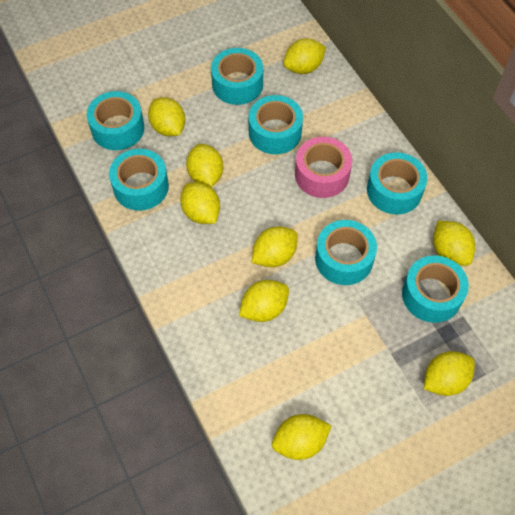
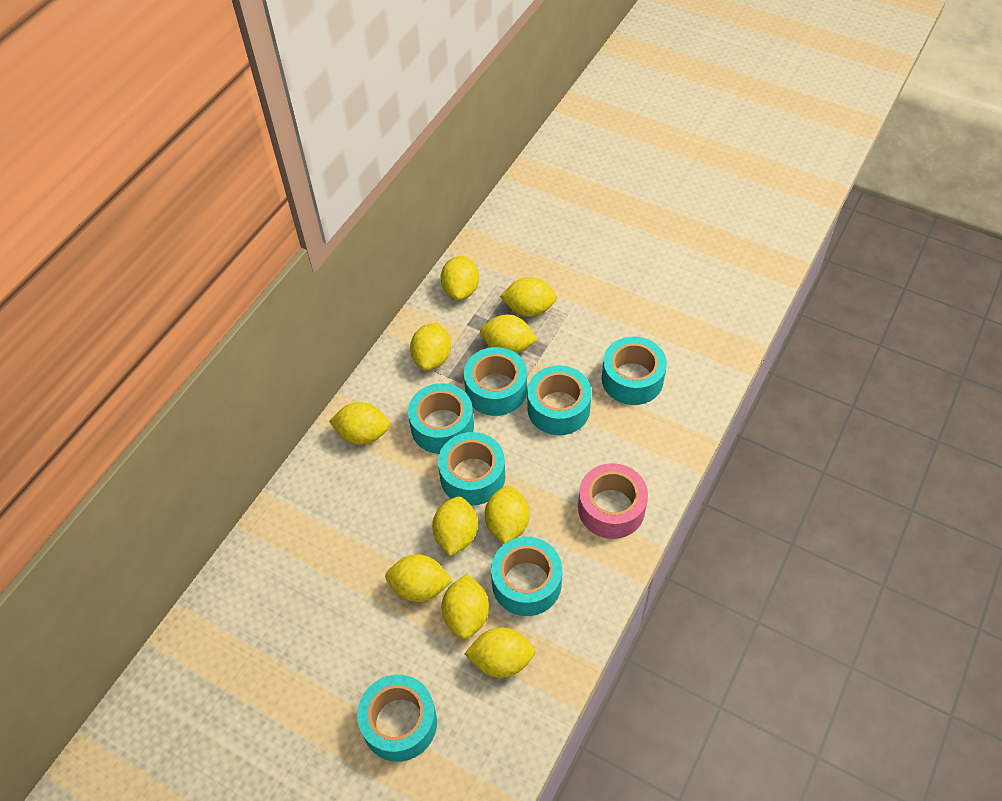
yellow lemon: [148,97,185,136] [180,182,220,224] [186,144,223,187] [239,280,289,322] [252,226,298,267] [272,414,332,460] [283,39,326,74] [424,351,475,396] [433,221,475,266] = 9 -> [329,402,390,445] [385,554,453,602] [410,323,451,371] [432,496,478,556] [441,256,479,300] [441,574,489,639] [465,627,535,678] [480,315,538,354] [485,486,530,544] [500,277,557,317] = 10

